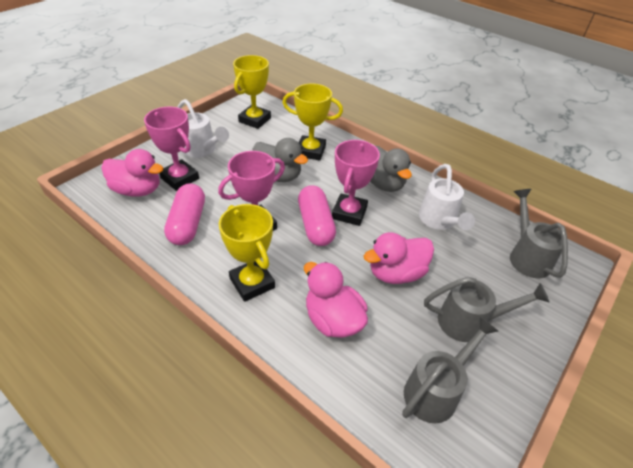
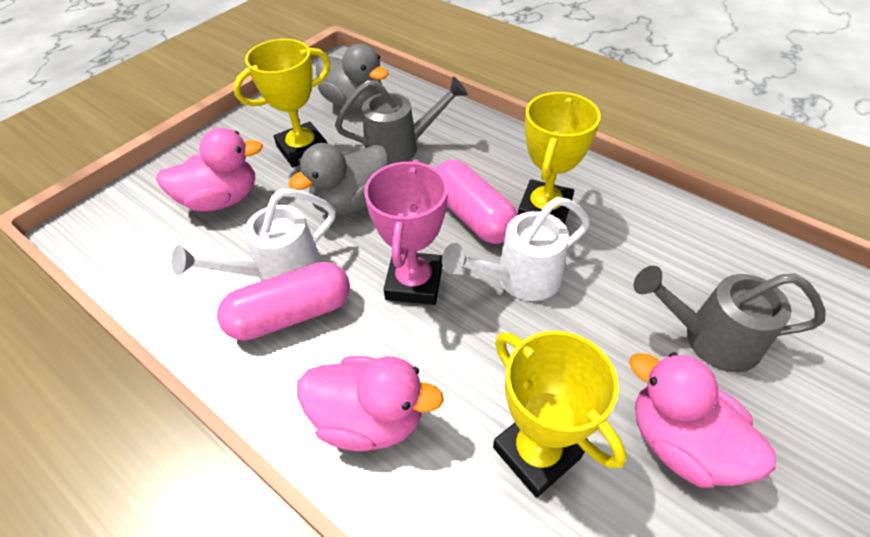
grey watering can: [402,317,498,423] [424,277,549,342] [510,189,568,278] = 3 -> [335,77,468,165] [634,266,826,372] = 2
pink trophy: [144,107,199,191] [218,151,285,231] [332,140,380,226] = 3 -> [364,160,448,305] = 1

